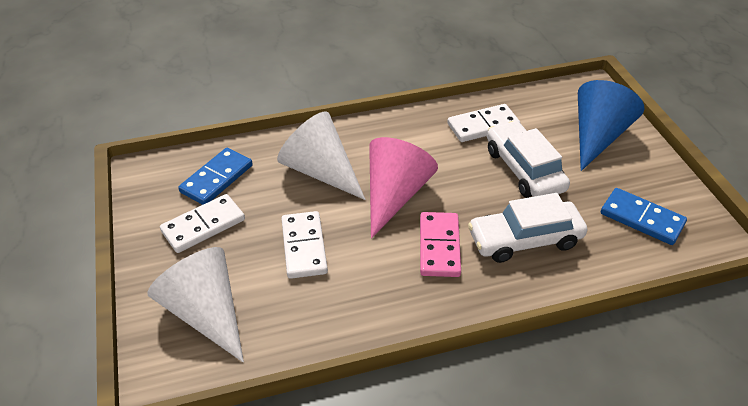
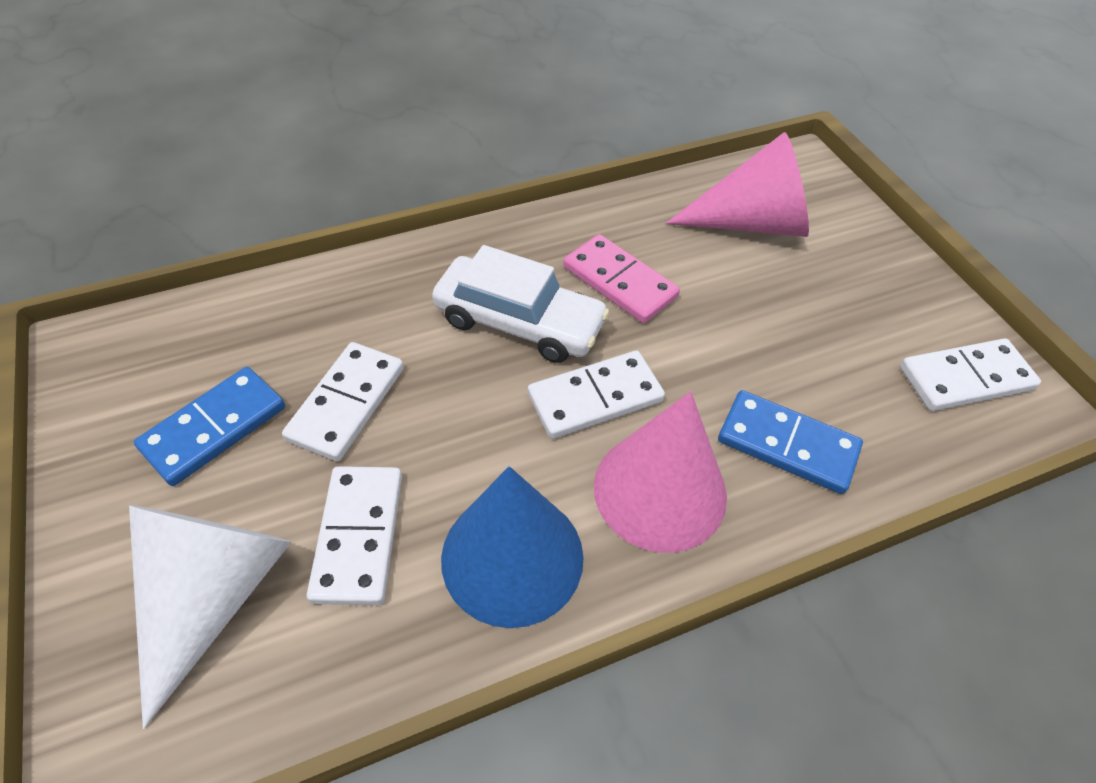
pink cone: [369,137,438,239] = 1 -> [594,391,727,553] [666,132,809,237] = 2
white car: [468,193,587,263] [487,121,570,198] = 2 -> [432,245,610,363] = 1
white cone: [147,247,244,362] [277,112,366,200] = 2 -> [129,505,291,729] = 1
white domino: [160,194,245,253] [281,211,328,279] [447,104,520,142] = 3 -> [282,342,404,461] [307,466,402,605] [528,351,665,439] [900,338,1041,411] = 4

